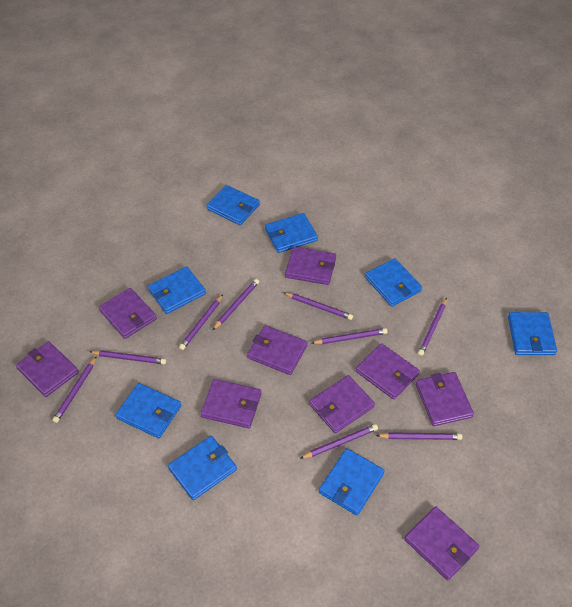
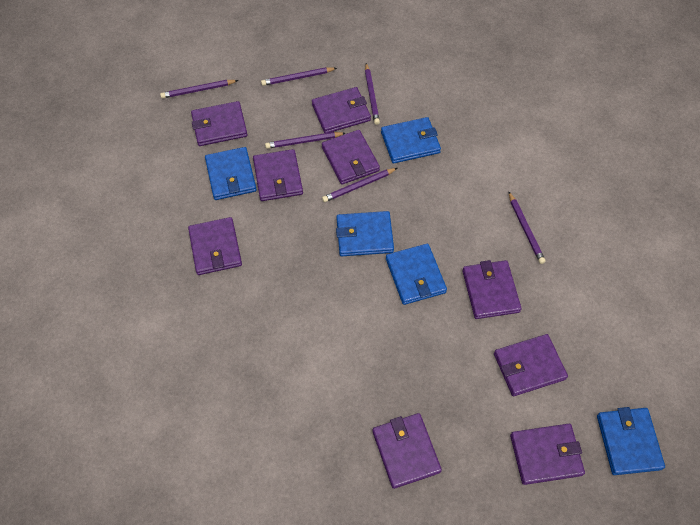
blue wallet: [115,383,181,438] [148,266,206,314] [168,436,237,500] [206,185,260,225] [265,213,318,253] [319,448,385,516] [365,258,422,307] [508,312,557,355] = 8 -> [205,147,257,200] [336,211,394,256] [381,117,441,164] [386,244,447,305] [597,407,665,475] = 5
purple pencil: [52,356,97,423] [90,350,166,364] [179,295,223,350] [213,279,259,330] [284,293,353,320] [300,424,378,459] [312,328,388,344] [376,432,462,440] [418,298,447,356] = 9 -> [160,80,238,99] [261,67,337,86] [265,132,345,149] [322,168,397,202] [365,63,380,125] [508,191,546,264] = 6

